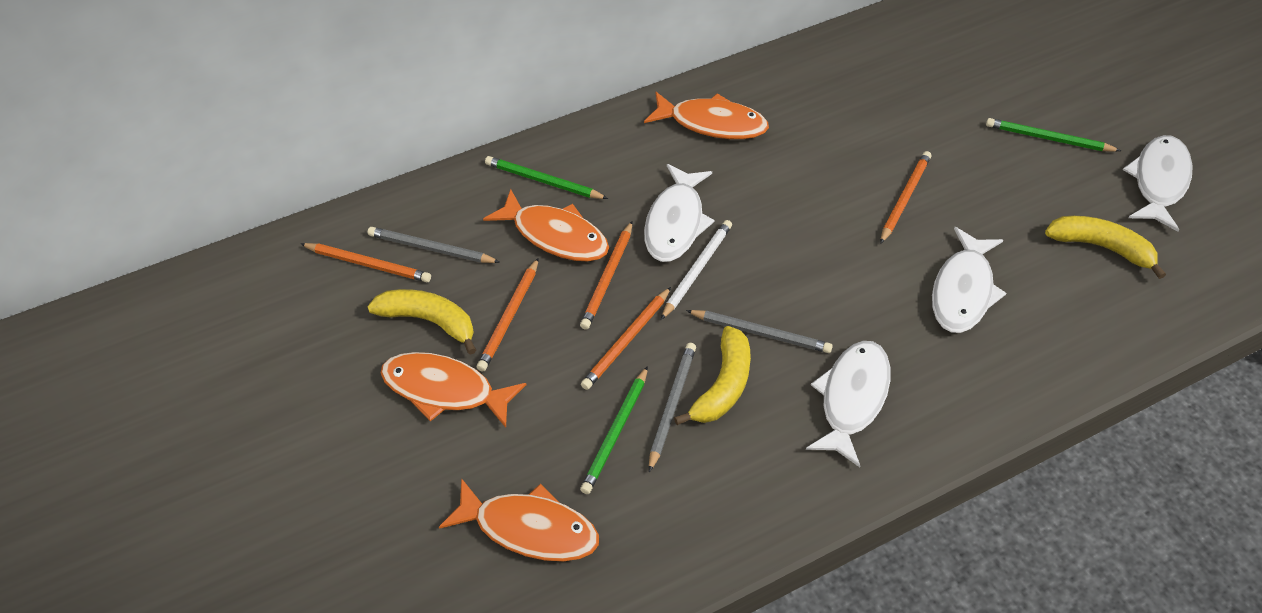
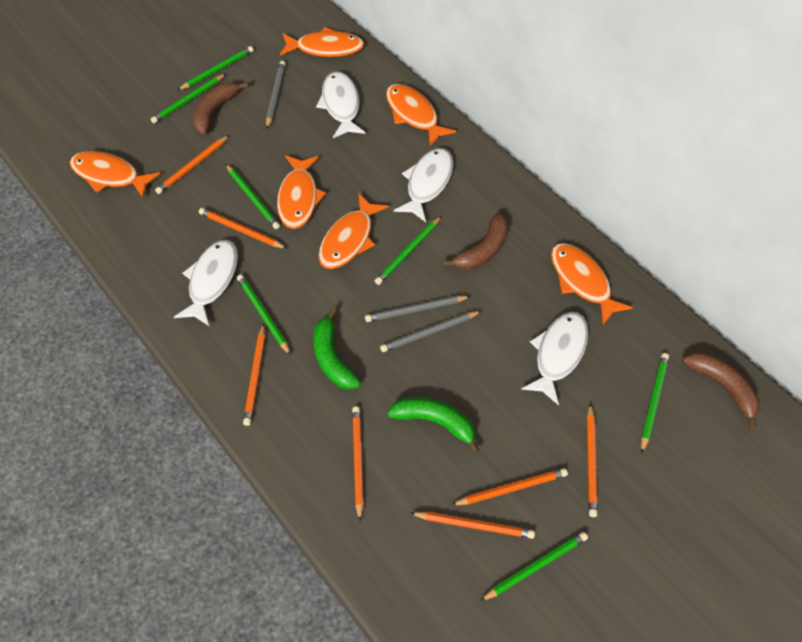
brown banana: none = 0 -> [193,82,248,135] [442,212,508,270] [683,352,759,430] = 3
green banana: none = 0 -> [313,308,361,390] [387,397,480,454] = 2
green pencil: [485,156,608,199] [580,366,648,494] [986,118,1121,152] = 3 -> [151,74,226,123] [177,46,254,91] [226,164,280,229] [237,274,291,355] [375,216,441,285] [480,532,588,601] [641,353,669,454] = 7
orange fish: [381,352,526,428] [439,478,599,561] [483,189,609,262] [644,92,769,139] = 4 -> [70,151,161,198] [277,156,326,229] [280,27,364,57] [318,193,389,269] [386,84,456,146] [551,243,633,325] = 6
orange pencil: [300,243,431,282] [477,258,539,371] [580,221,632,330] [581,287,671,390] [880,151,932,244] = 5 -> [155,135,229,194] [199,208,287,249] [243,324,265,426] [352,406,364,521] [410,512,535,539] [451,468,568,505] [587,403,598,517] = 7
white pencil: [661,220,732,320] = 1 -> none = 0
yellow banana: [367,289,476,355] [674,326,751,425] [1045,216,1166,279] = 3 -> none = 0

